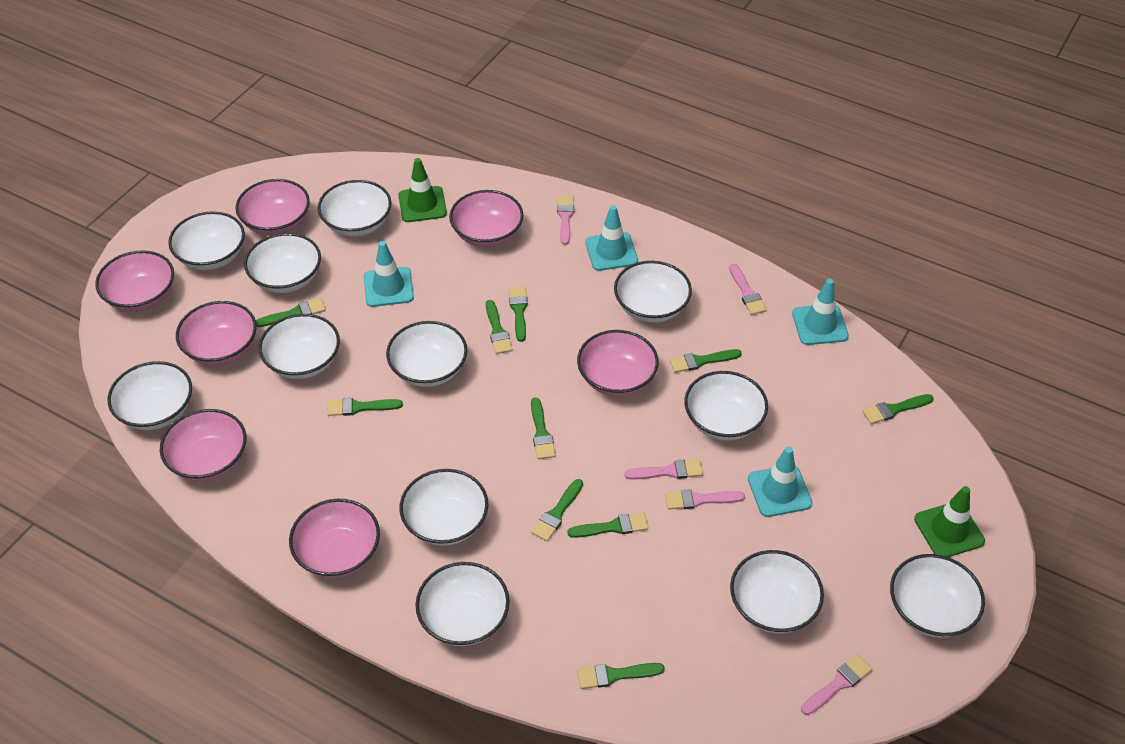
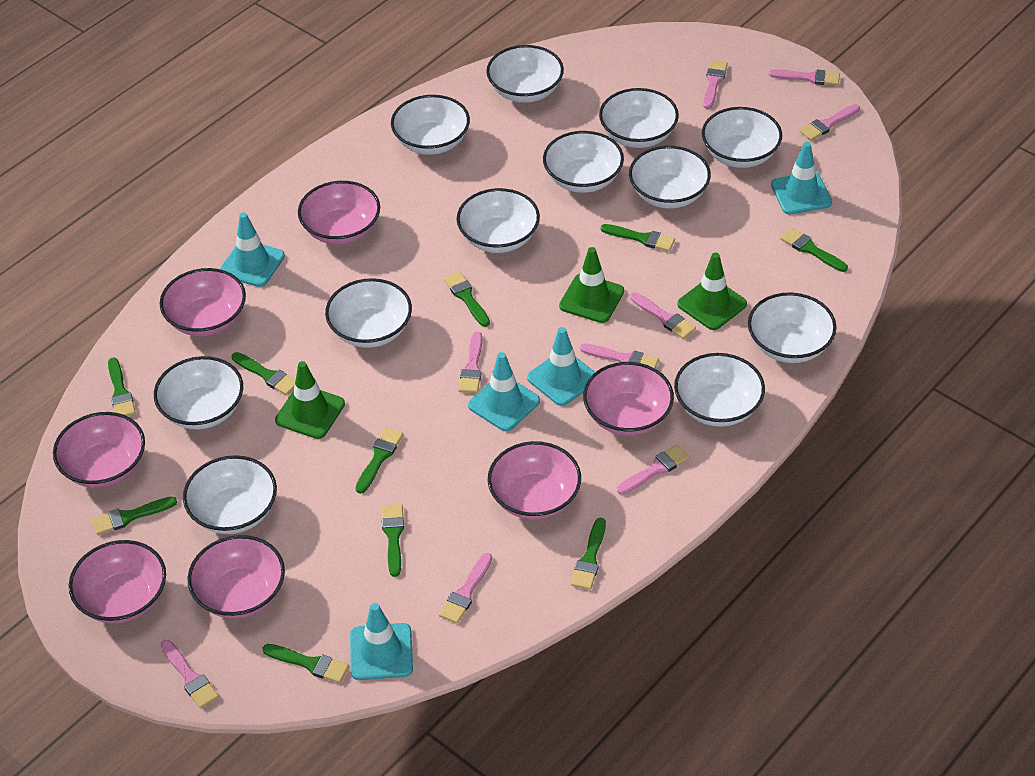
green traffic cone: [398,158,447,222] [914,486,985,557] = 2 -> [275,361,345,439] [559,247,624,323] [677,253,747,330] = 3
pink brush: [557,196,574,245] [624,459,703,479] [665,489,745,509] [729,264,767,315] [801,654,872,715] = 5 -> [161,640,219,709] [439,553,492,624] [458,332,482,393] [580,343,659,368] [617,444,690,495] [630,292,696,339] [703,60,728,109] [769,69,840,86] [800,104,860,141] = 9
turquoise traffic cone: [364,241,414,307] [585,205,638,271] [748,447,812,517] [792,279,849,345] = 4 -> [220,213,285,287] [350,603,413,680] [468,352,540,431] [527,327,595,406] [771,142,832,215] = 5

